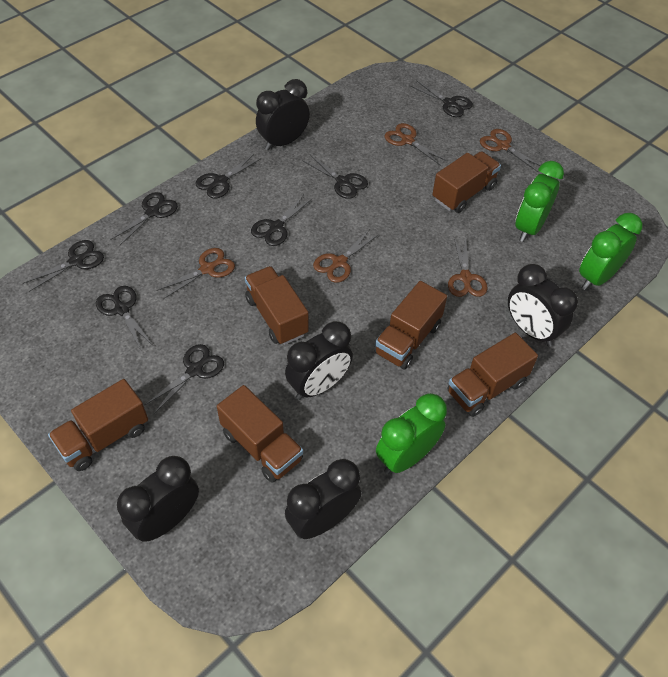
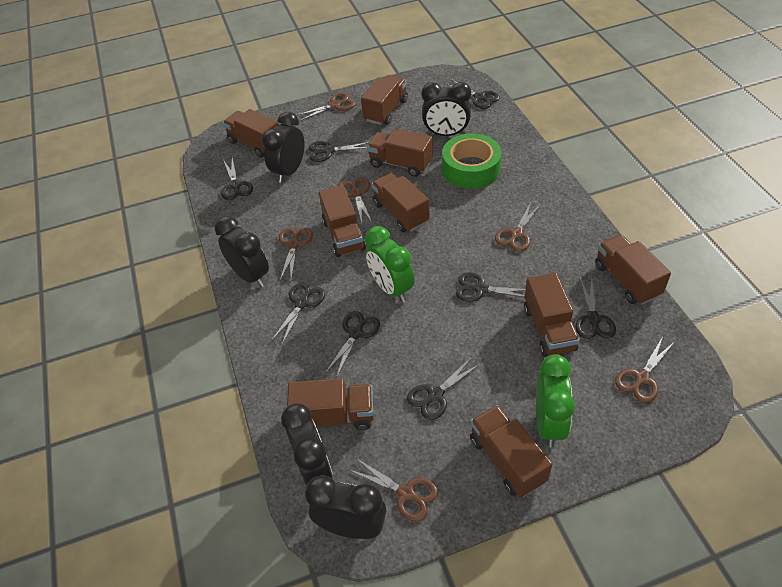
brown scissors: [156,248,235,299] [313,229,379,283] [384,123,447,166] [448,235,487,297] [480,129,541,172] = 5 -> [279,228,313,280] [296,93,355,121] [339,177,372,223] [349,458,438,521] [495,202,541,251] [615,338,674,403] = 6
brown truck: [48,379,148,471] [217,385,303,483] [245,266,309,345] [374,281,447,370] [432,151,501,213] [447,333,538,417] = 6 -> [223,109,279,158] [287,378,374,430] [319,185,366,257] [361,75,408,125] [367,128,433,177] [372,173,430,232] [470,405,552,498] [524,273,580,357] [595,235,671,305] = 9
green clock: [376,393,447,474] [515,161,564,242] [579,213,642,290] = 3 -> [365,226,414,302] [536,354,575,447] = 2
green tape: none = 0 -> [442,133,502,189] = 1

